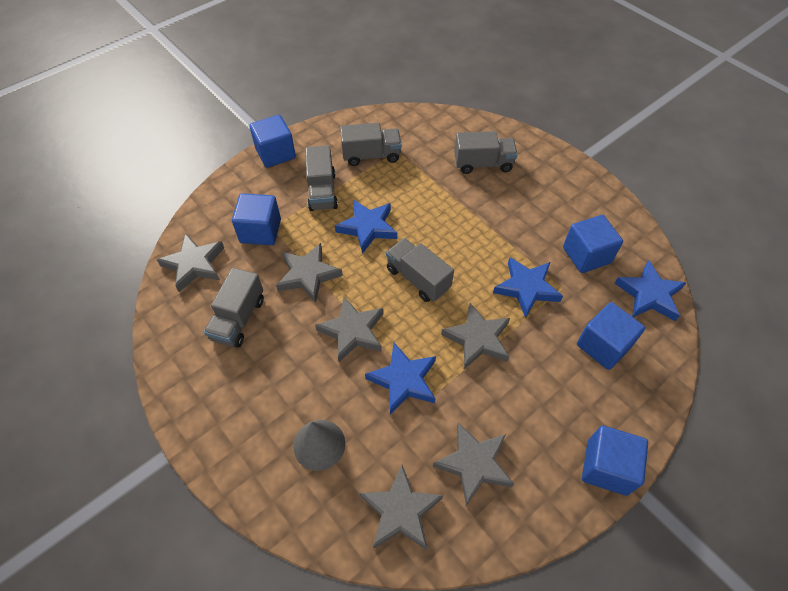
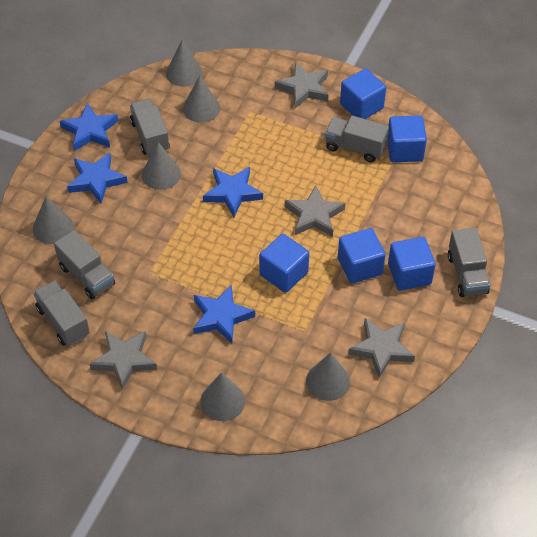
grey cone: [293,420,345,471] = 1 -> [33,196,74,244] [142,142,181,190] [166,40,203,86] [183,75,220,123] [200,373,245,421] [306,352,350,401] = 6
grey star: [157,233,224,292] [276,243,343,303] [315,296,383,362] [360,465,443,550] [433,422,514,506] [441,303,510,369] = 6 -> [89,331,157,391] [275,62,328,108] [285,185,346,237] [348,319,415,378] = 4

